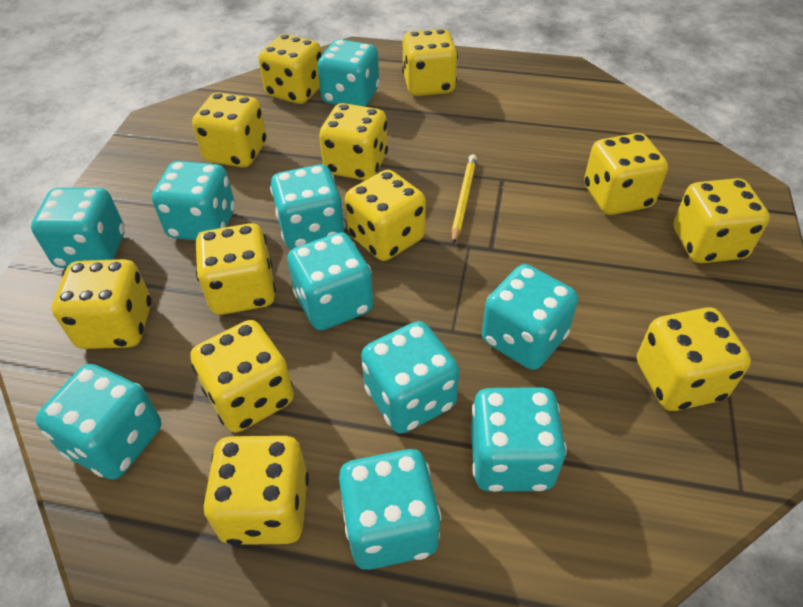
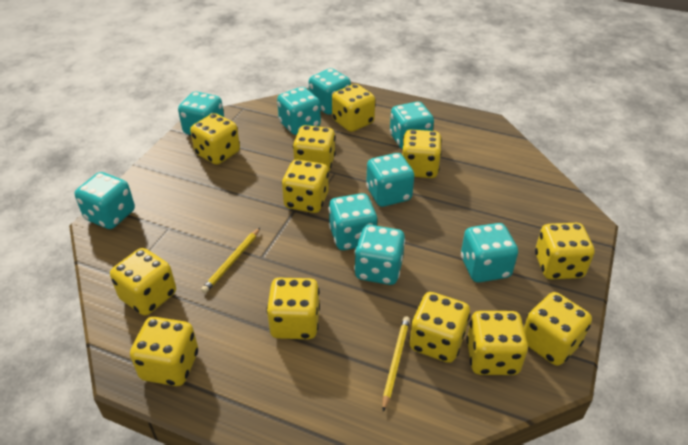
turquoise dice: [31,188,125,268] [35,364,161,480] [152,161,235,241] [270,164,345,250] [287,232,373,330] [317,39,380,107] [339,449,441,570] [361,321,460,434] [471,387,567,492] [482,264,578,370] = 10 -> [75,172,135,229] [178,91,224,135] [277,87,321,135] [309,68,351,115] [328,193,377,250] [354,225,405,285] [366,153,414,207] [390,102,434,149] [461,223,518,282] = 9
yellow pencil: [452,154,477,244] = 1 -> [201,228,260,293] [382,316,410,412] = 2

